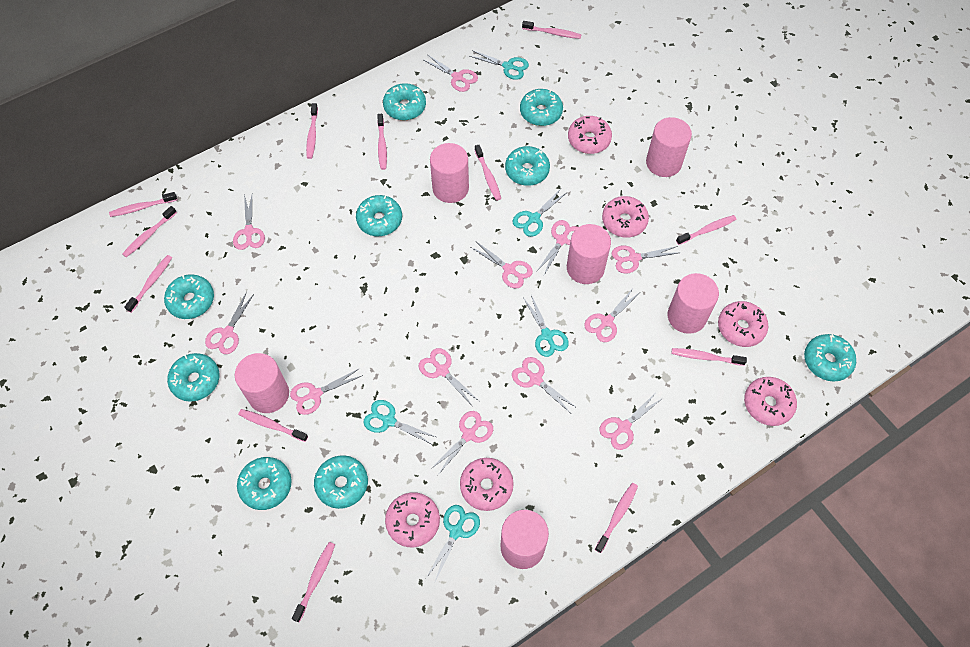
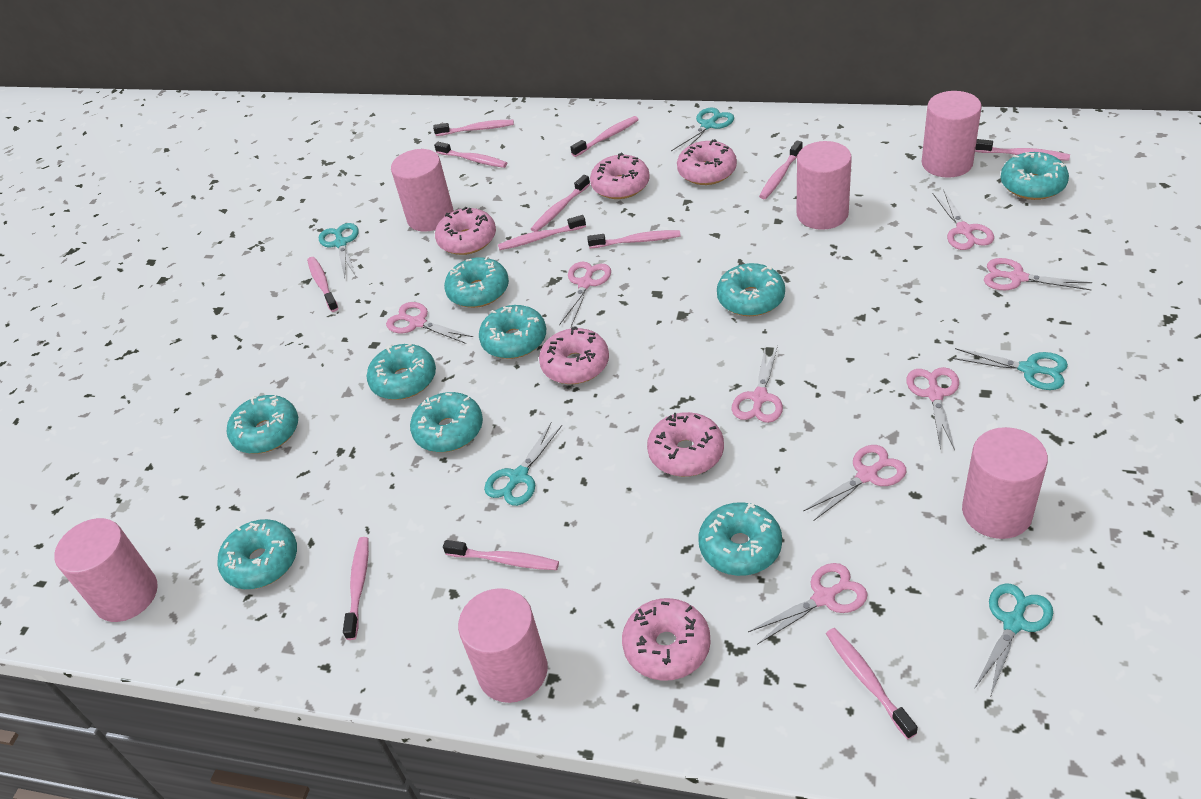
pink scissors: [205,291,254,354] [233,194,265,250] [290,369,363,415] [419,348,479,405] [424,55,478,92] [431,411,493,475] [471,242,533,288] [512,357,577,412] [536,220,578,275] [584,287,639,342] [600,394,663,450] [612,245,678,274] = 12 -> [386,302,473,344] [559,262,611,326] [731,345,783,423] [748,563,868,645] [803,445,906,521] [906,367,959,450] [933,191,994,250] [984,258,1092,290] = 8

